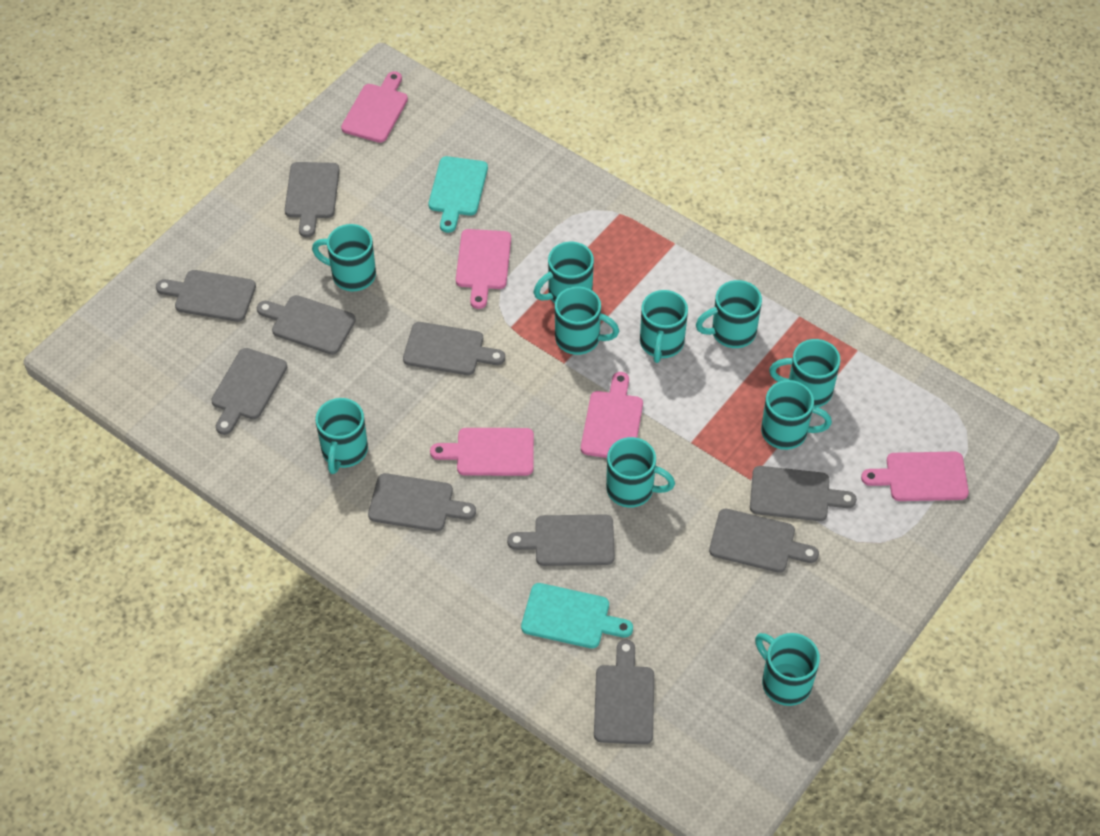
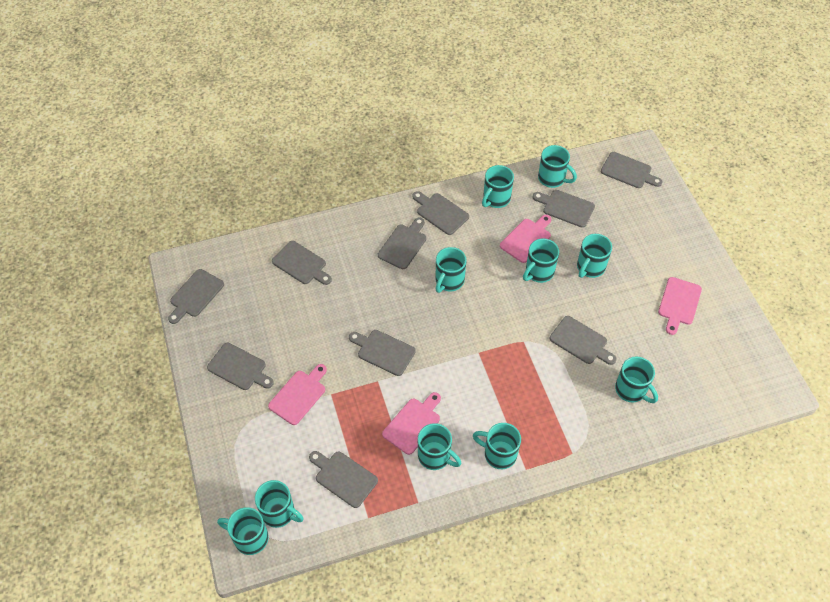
pink cutting board: [341,71,408,143] [430,428,534,476] [456,229,511,309] [581,372,643,458] [861,452,969,501] = 5 -> [268,364,327,425] [382,392,441,455] [500,215,551,263] [658,277,702,335] = 4
turquoise cutting board: [428,156,488,233] [521,583,633,648] = 2 -> none = 0

